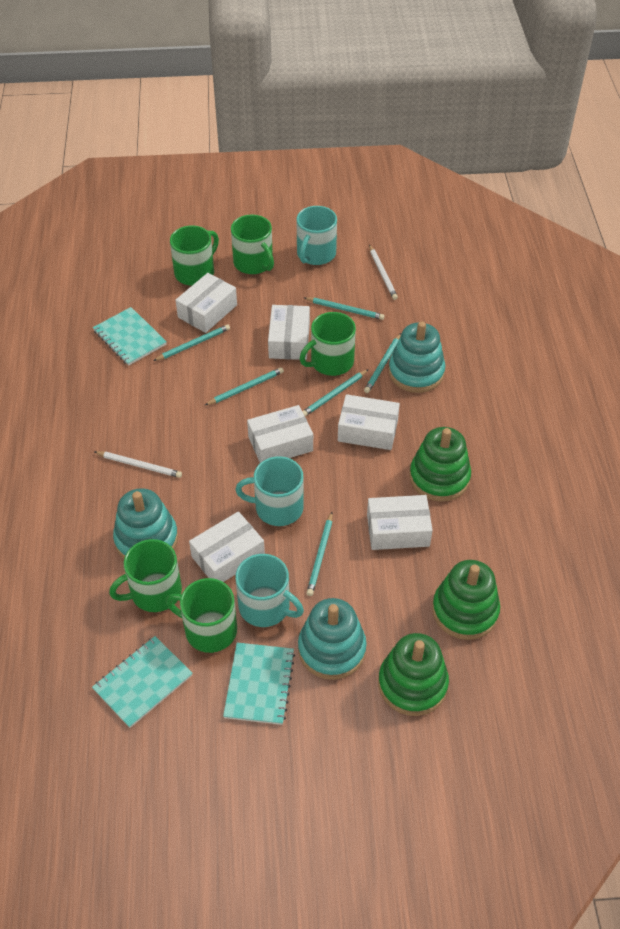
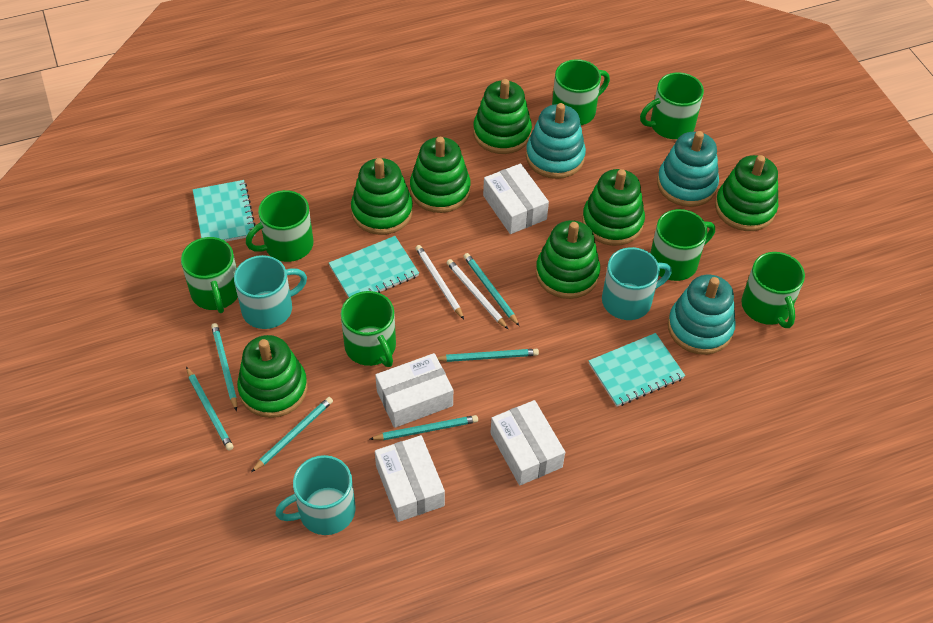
green mug: [109,539,182,612] [166,578,237,653] [170,225,219,286] [231,215,274,274] [300,312,356,376] = 5 -> [181,237,238,313] [246,190,314,262] [341,291,396,367] [552,59,610,125] [640,72,704,139] [650,209,715,281] [741,252,805,328] = 7
green stacking toy: [378,633,449,716] [409,427,471,502] [432,560,500,640] = 3 -> [237,335,308,418] [351,158,413,235] [410,137,471,213] [473,79,532,154] [536,220,600,299] [582,169,645,246] [715,155,778,231] = 7
white box: [175,273,237,333] [189,511,265,582] [247,405,313,463] [268,305,310,360] [338,394,400,450] [367,495,433,550] = 6 -> [375,353,453,428] [375,435,445,522] [483,163,549,234] [490,400,565,486] = 4

